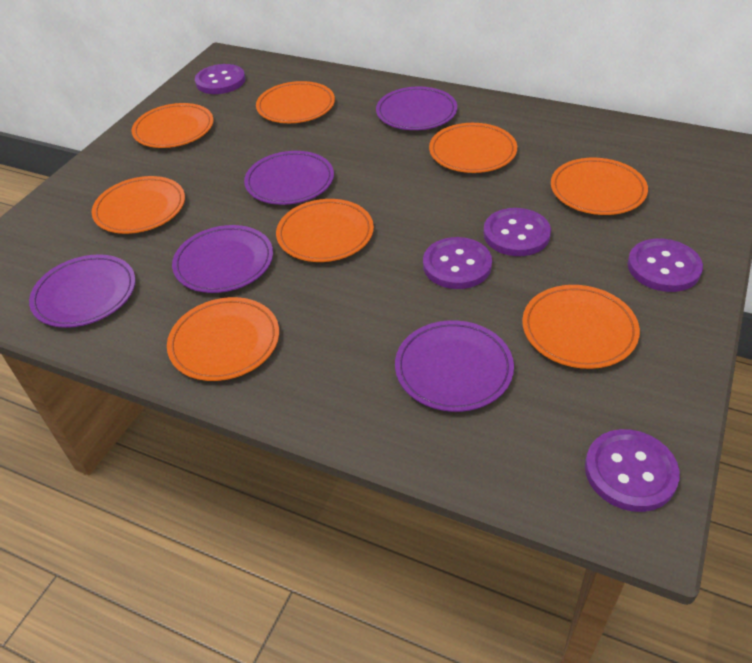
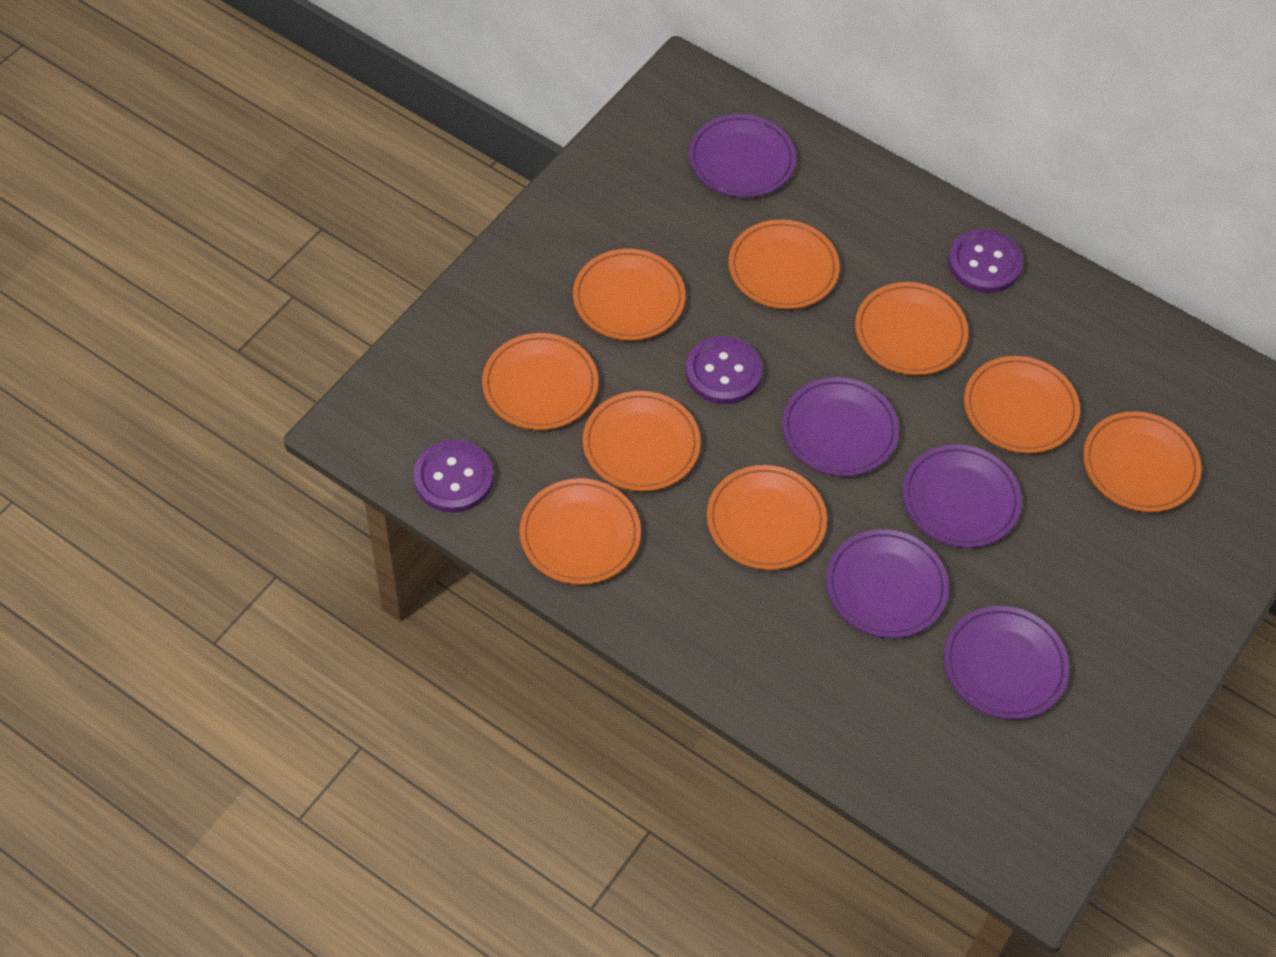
orange plate: [92,176,185,234] [132,103,213,148] [167,297,279,381] [256,81,335,123] [276,199,374,262] [429,123,517,173] [522,285,640,369] [551,158,648,215] = 8 -> [482,333,598,430] [520,478,641,585] [573,249,685,340] [583,391,701,491] [707,465,827,570] [729,219,840,309] [855,282,968,375] [964,356,1080,454] [1083,411,1201,512] = 9
purple button: [195,64,245,94] [423,237,492,289] [483,208,551,256] [585,429,680,512] [628,239,703,292] = 5 -> [413,440,493,513] [686,336,762,404] [948,229,1023,293] = 3

